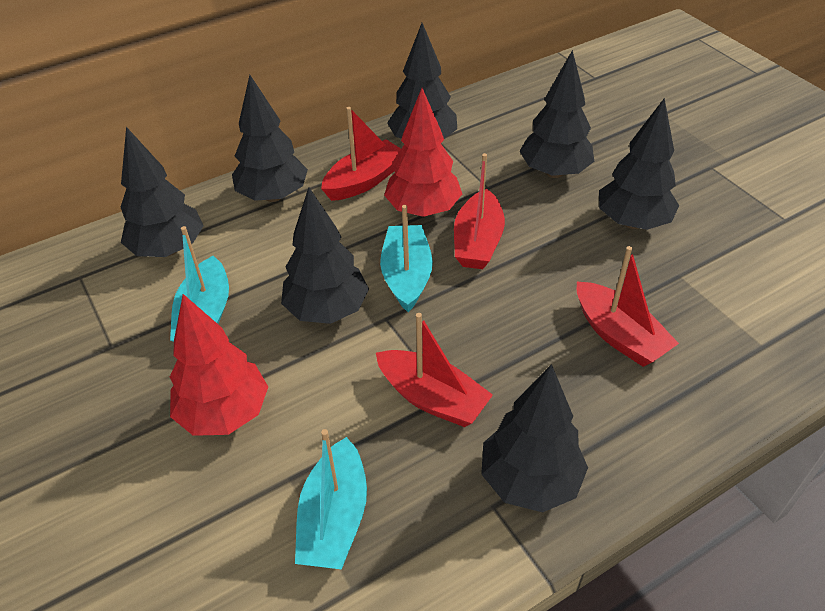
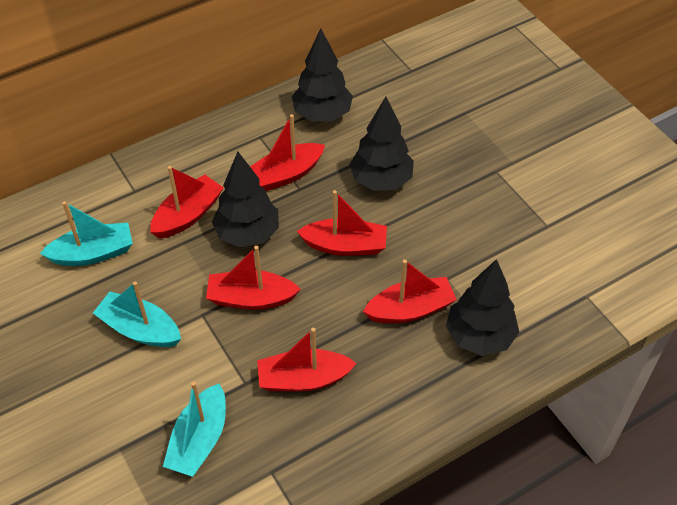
black tree: [121,127,204,257] [232,75,308,202] [281,187,369,324] [387,23,457,139] [481,364,588,512] [520,50,594,178] [599,98,679,230] = 7 -> [212,152,279,248] [292,29,353,121] [349,97,414,191] [446,259,519,356] = 4
red boat: [321,107,401,201] [376,313,493,427] [454,153,505,269] [577,246,679,367] = 4 -> [150,166,224,239] [206,246,301,310] [250,114,325,191] [257,328,357,392] [297,190,387,256] [363,260,457,323] = 6
red tree: [170,294,268,436] [384,88,462,217] = 2 -> none = 0

